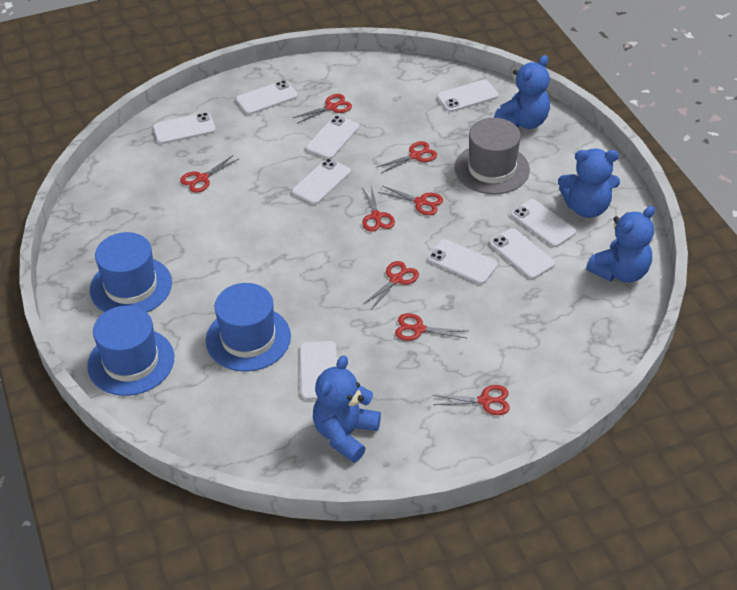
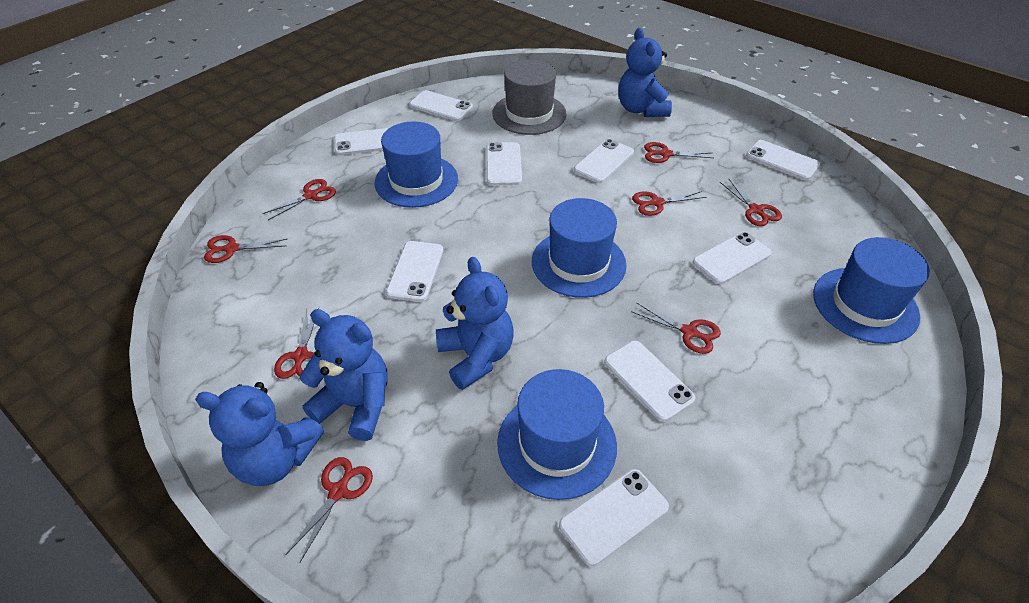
blue hat: [87,306,174,396] [90,232,172,312] [206,283,291,371] = 3 -> [374,121,458,208] [497,369,617,500] [532,198,627,298] [813,237,930,344] = 4

